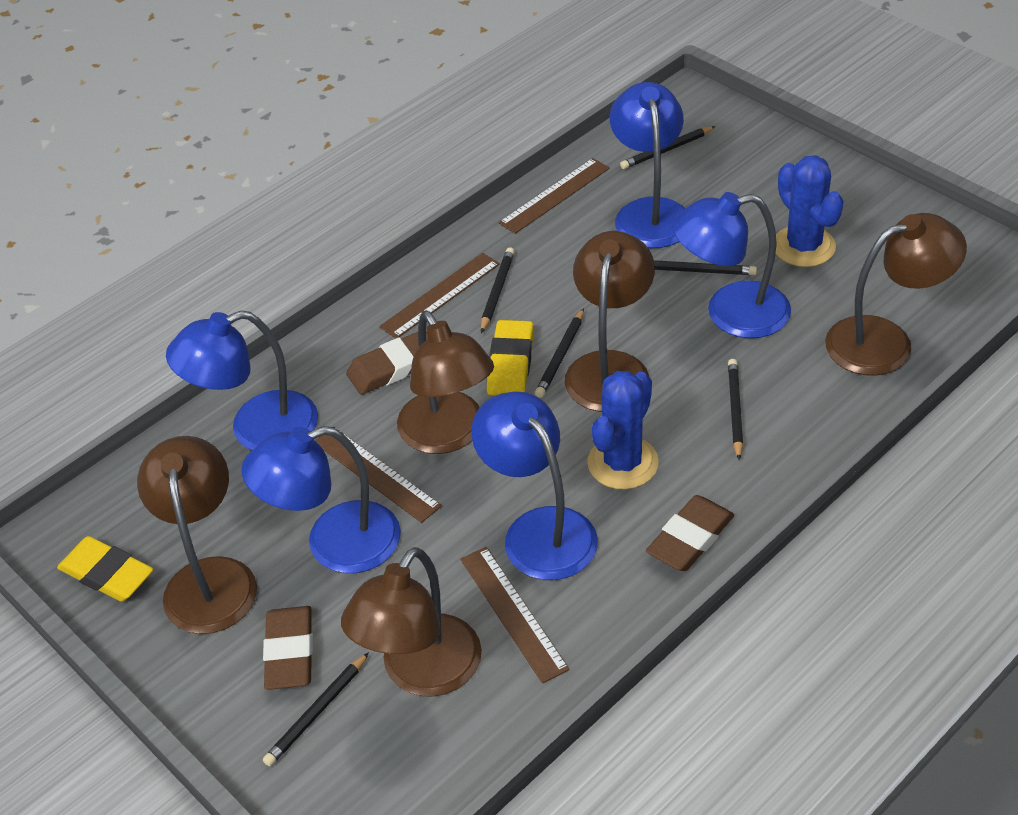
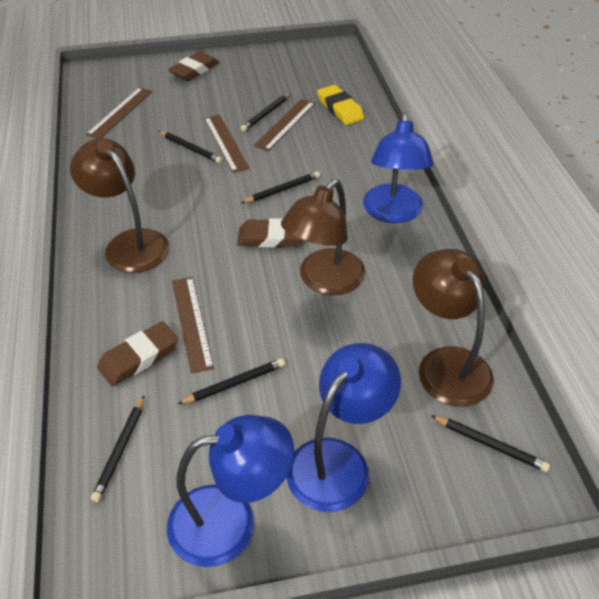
blue cactus: [587,371,659,489] [776,155,844,267] = 2 -> none = 0
blue lamp: [166,311,318,450] [241,426,401,573] [471,392,598,580] [610,82,686,248] [672,192,791,338] = 5 -> [167,415,294,567] [286,343,401,512] [363,112,434,223] = 3
brown lamp: [137,436,257,634] [341,547,482,697] [397,311,494,454] [565,231,655,412] [825,213,967,375] = 5 -> [70,138,169,273] [281,179,365,295] [413,249,494,407] = 3
yellow eraser: [57,536,154,602] [487,320,534,396] = 2 -> [317,85,364,125] = 1

